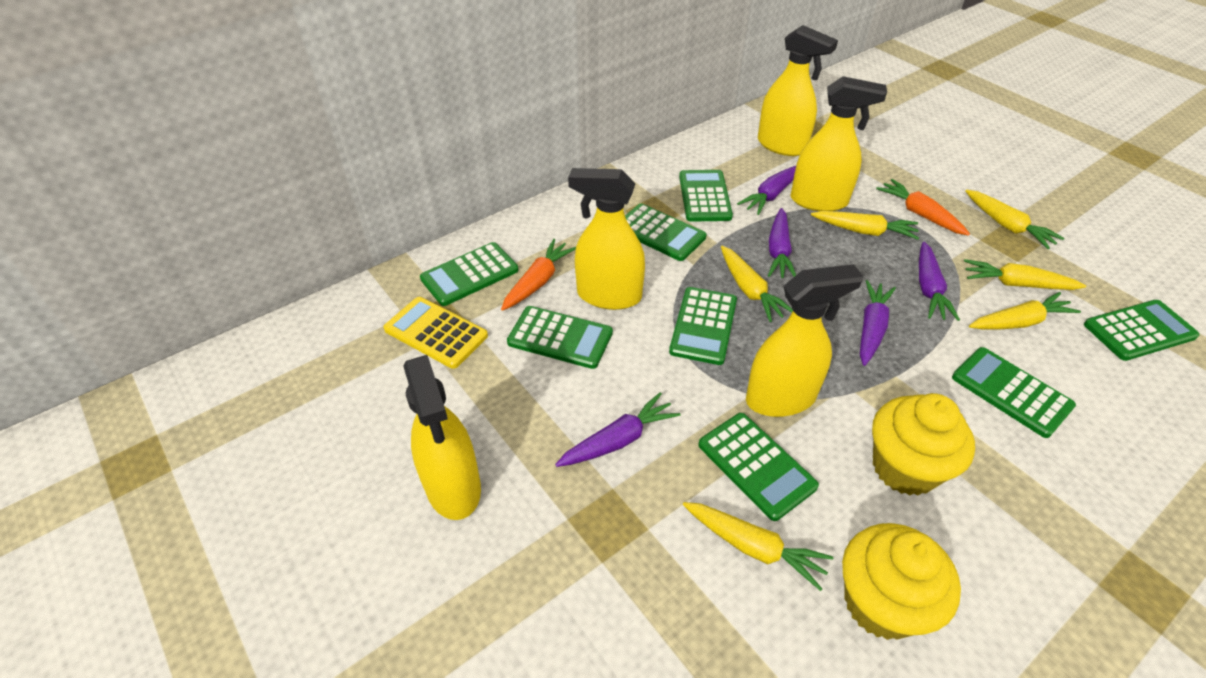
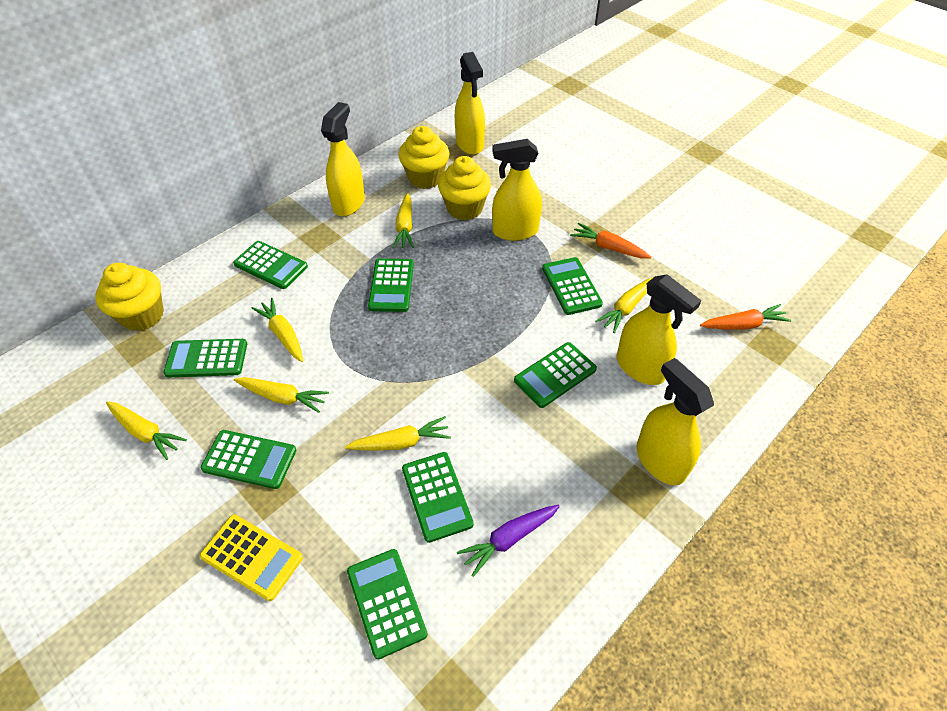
purple carrot: [555,392,680,467] [737,166,796,215] [768,208,796,278] [860,280,896,366] [919,242,960,321] = 5 -> [457,505,560,577] = 1
yellow cupcake: [842,523,961,640] [872,393,975,496] = 2 -> [95,263,164,331] [398,126,449,189] [438,156,491,220] = 3

